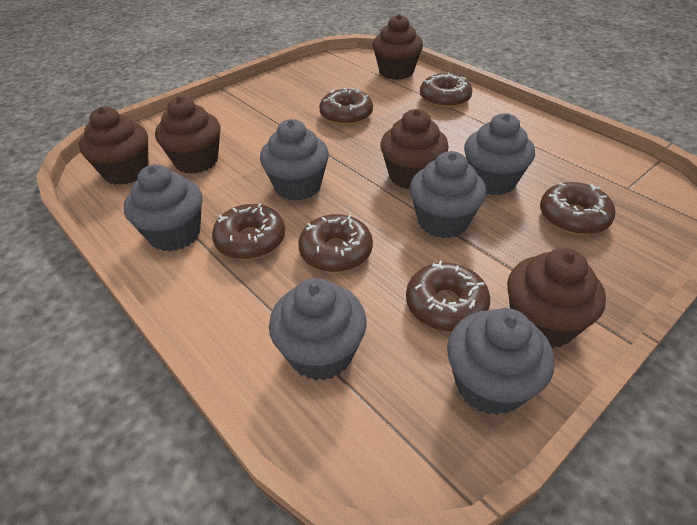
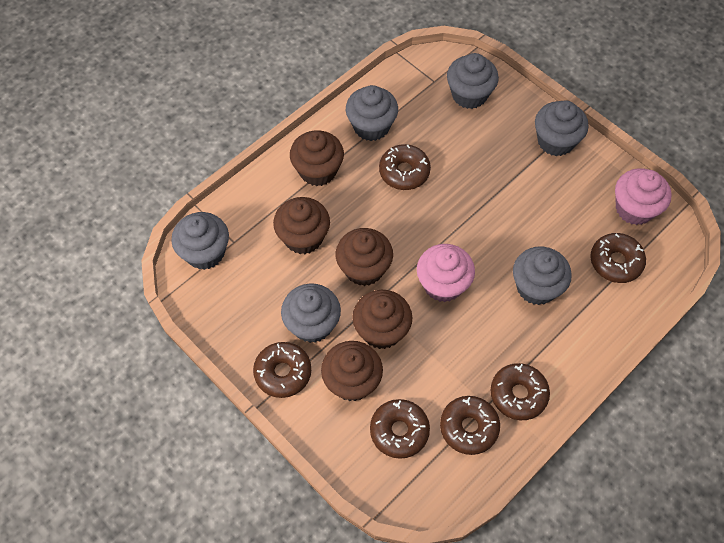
pink cupcake: none = 0 -> [417,244,475,302] [615,168,672,225] = 2

